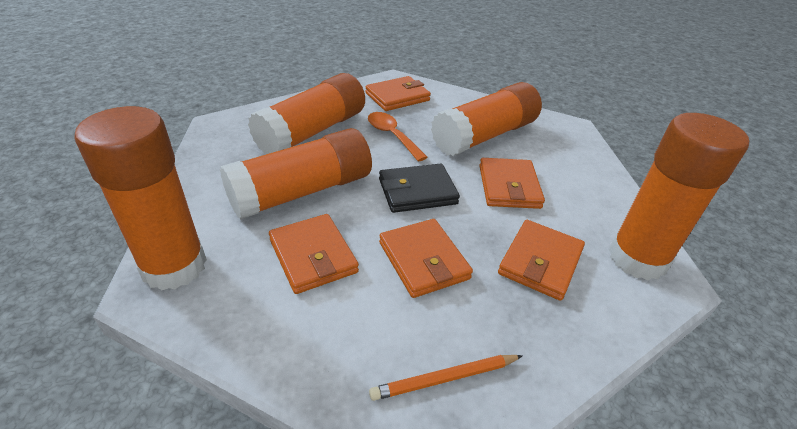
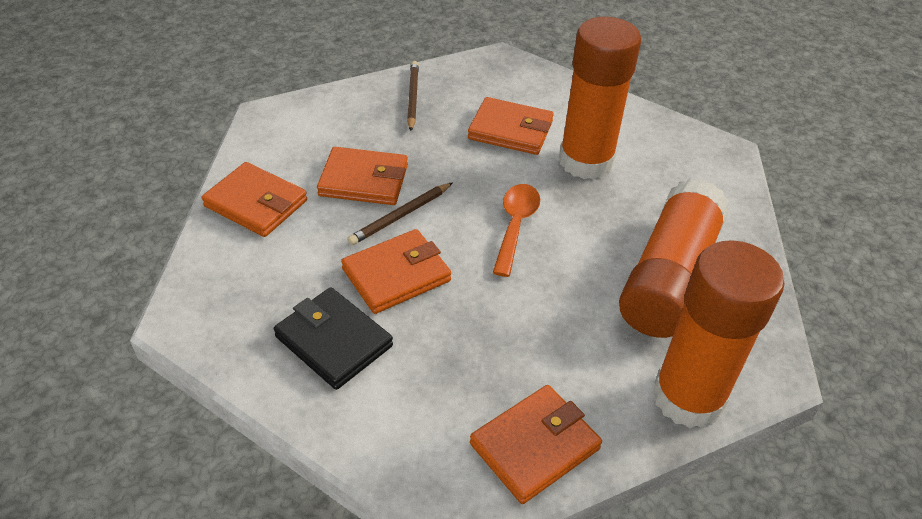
brown pencil: none = 0 -> [347,182,453,245] [407,61,419,131] = 2
orange glue stick: [74,106,207,291] [220,128,372,220] [248,73,365,154] [431,82,542,156] [609,113,749,280] = 5 -> [559,17,641,180] [619,179,729,338] [652,240,784,428] = 3
orange pencil: [369,355,523,401] = 1 -> none = 0

